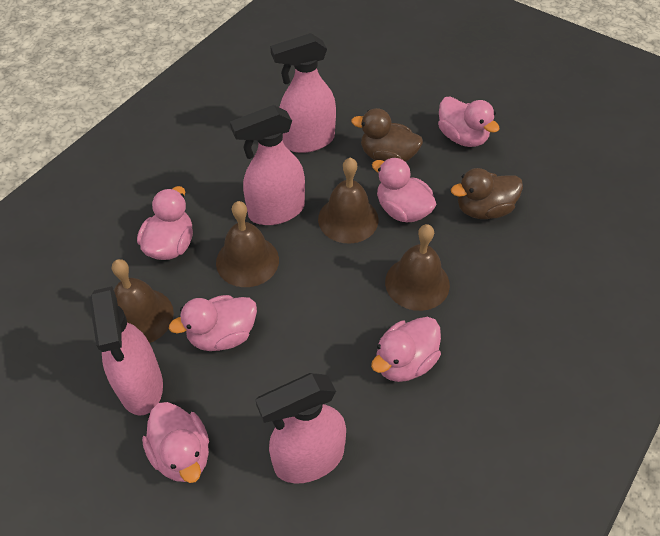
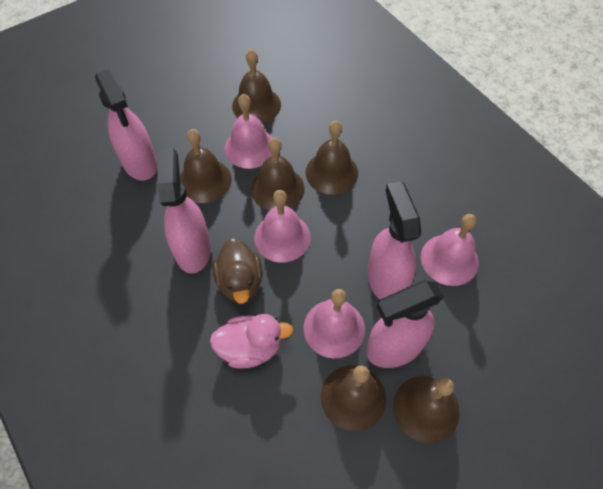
brown bell: [112,259,174,343] [216,201,279,287] [318,158,379,244] [385,224,450,311] = 4 -> [180,129,232,203] [232,49,281,124] [251,138,305,210] [306,120,358,195] [321,365,386,431] [393,376,460,444] = 6
brown duck: [351,108,423,162] [451,168,523,219] = 2 -> [213,238,263,304] = 1
pink bell: none = 0 -> [225,94,272,169] [254,190,311,263] [303,289,365,358] [421,214,479,286] = 4
pink duck: [137,186,193,260] [142,402,209,483] [169,295,257,351] [371,317,441,382] [372,157,437,223] [438,96,500,147] = 6 -> [210,314,294,369] = 1

